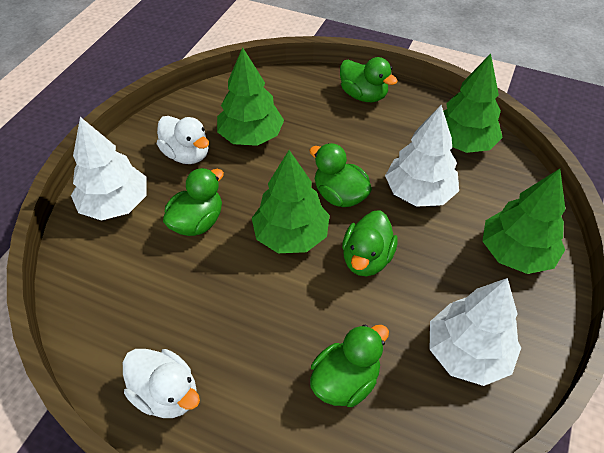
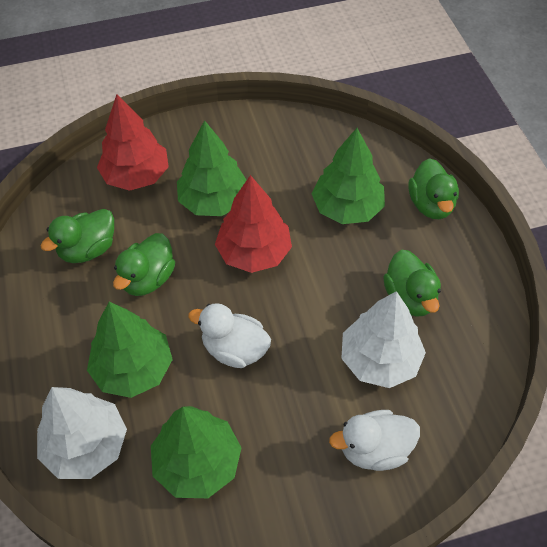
green duck: [163,168,224,236] [309,143,372,207] [310,324,389,407] [340,57,398,102] [342,210,398,276] = 5 -> [41,209,114,263] [113,233,175,296] [383,250,441,317] [408,158,459,219] = 4
red tree: none = 0 -> [97,94,169,191] [215,175,292,273] = 2
white tree: [71,117,147,221] [385,105,459,207] [429,278,521,386] = 3 -> [37,387,127,479] [341,291,426,388] = 2

